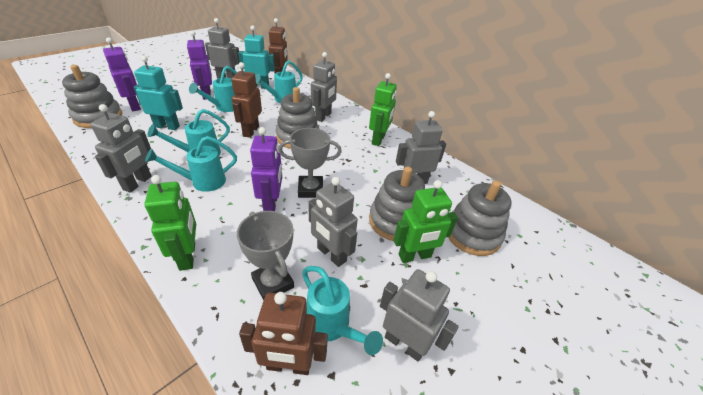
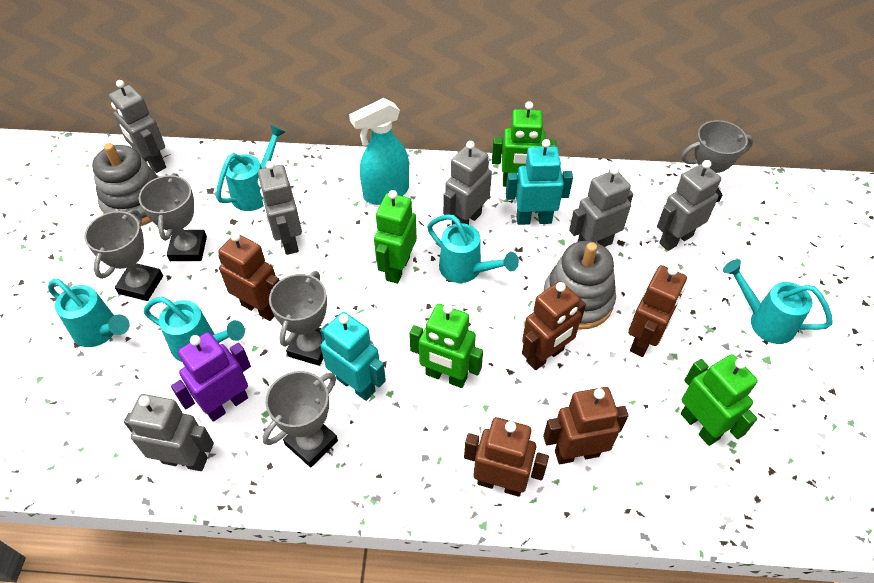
brown robot: [231,62,262,138] [239,292,328,375] [269,18,288,73] = 3 -> [218,232,280,321] [464,417,549,497] [522,281,586,370] [543,387,629,464] [628,265,687,357] = 5
green robot: [144,175,196,271] [369,73,397,146] [394,180,458,263] = 3 -> [374,190,417,284] [409,304,483,388] [492,101,556,187] [681,354,758,446] = 4
grey stacking toy: [62,65,122,128] [276,87,319,149] [369,166,425,241] [448,180,511,256] = 4 -> [92,143,159,226] [543,241,616,329] = 2
grey trophy: [237,211,294,300] [279,128,342,198] = 2 -> [84,209,163,301] [138,173,207,261] [262,371,338,467] [269,271,327,366] [681,120,754,202] = 5
purple robot: [103,37,141,111] [187,30,212,100] [250,127,282,211] = 3 -> [171,332,251,422] = 1
turquoise spray bottle: none = 0 -> [349,98,409,205] = 1

